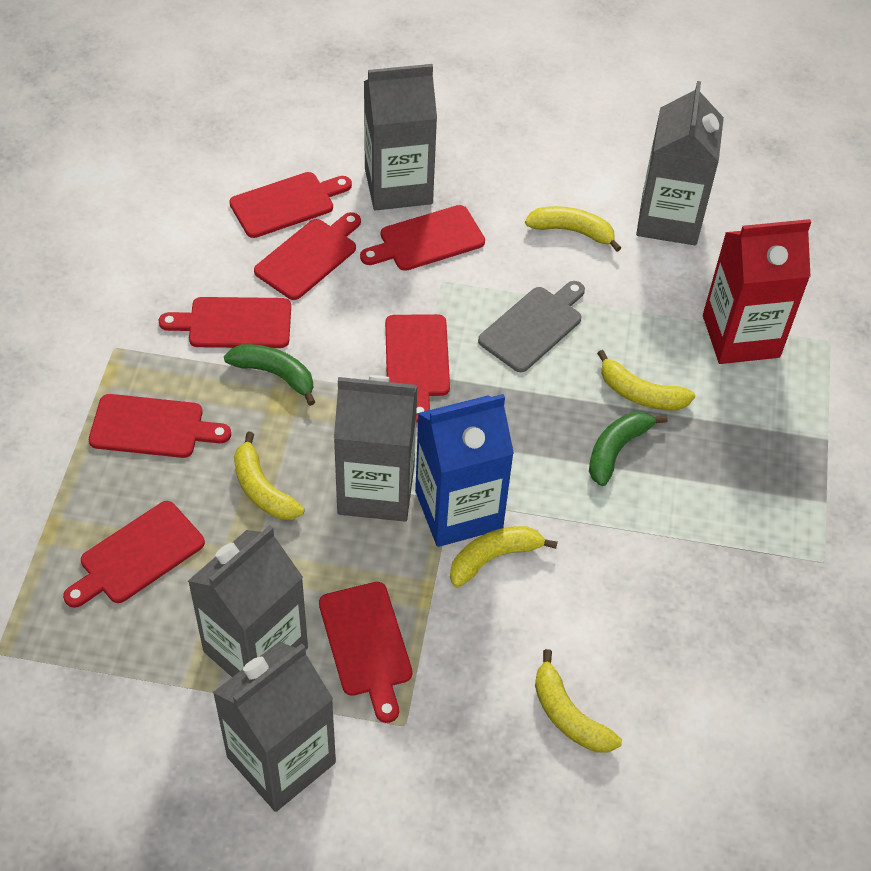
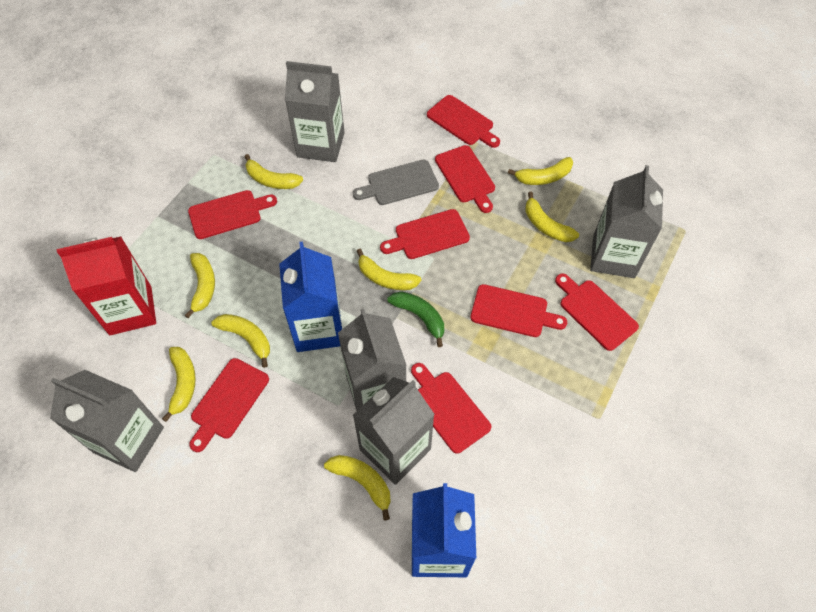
blue carton: [415,394,514,547] = 1 -> [279,242,342,352] [411,483,476,577] = 2
green banana: [224,344,315,406] [589,412,668,486] = 2 -> [387,291,444,347] = 1
yellow banana: [234,432,305,520] [450,526,558,588] [525,206,621,252] [535,649,622,753] [597,350,695,410] = 5 -> [162,347,196,422] [185,253,215,318] [211,314,270,368] [245,154,303,189] [324,455,391,520] [357,249,421,290] [508,157,573,185] [525,192,579,242] = 8

